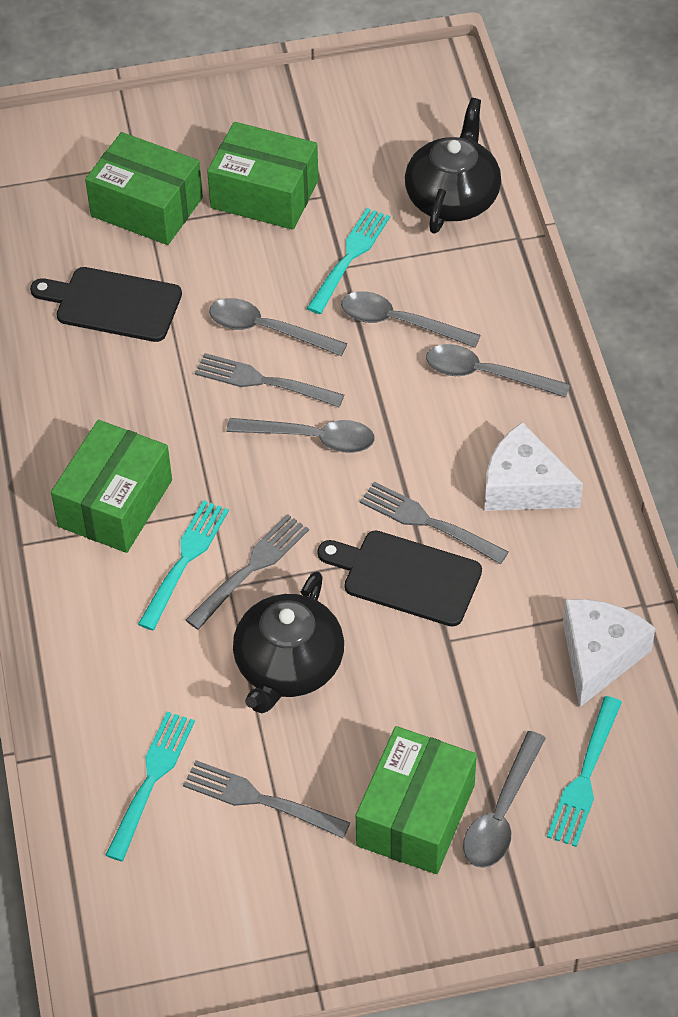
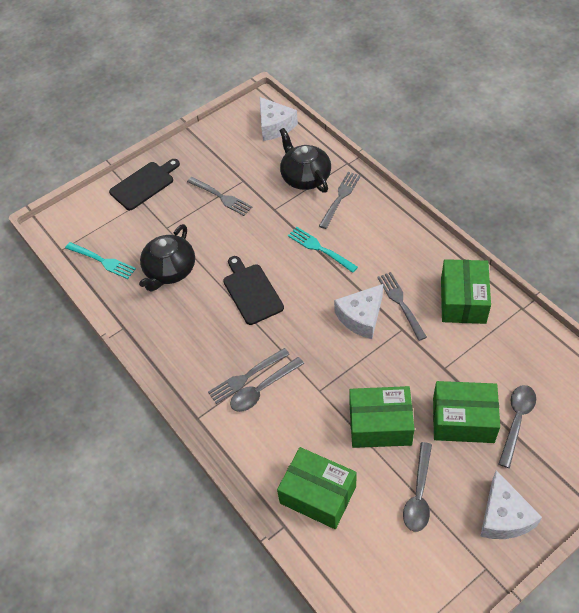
grey spoon: [209,298,347,356] [227,418,375,453] [341,291,481,348] [426,344,570,398] [463,731,546,868] = 5 -> [230,357,304,412] [403,442,432,532] [499,385,536,468] = 3
turquoise fork: [106,712,195,861] [138,500,229,631] [307,208,390,314] [547,696,622,847] = 4 -> [65,242,136,279] [288,227,358,273] = 2
white cheese: [485,422,583,511] [563,599,656,708] = 2 -> [259,97,298,141] [334,284,383,339] [480,470,542,539] = 3

